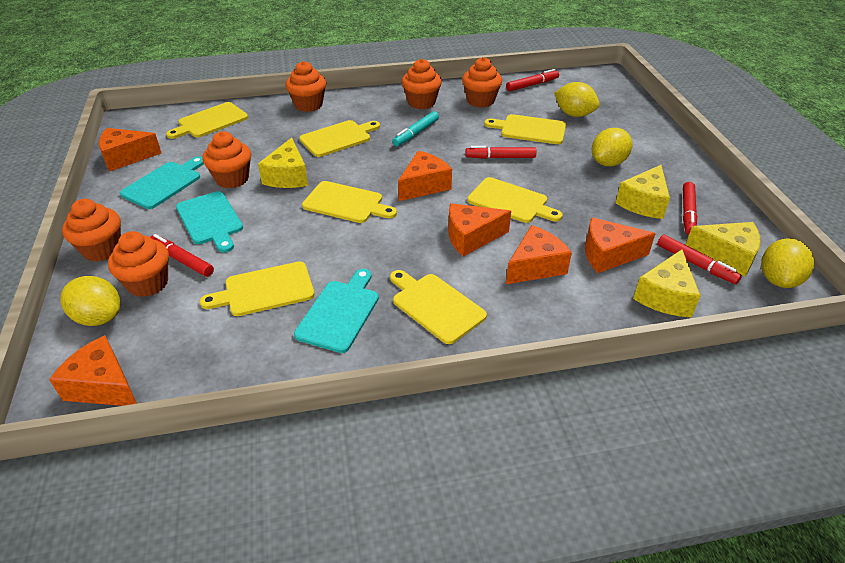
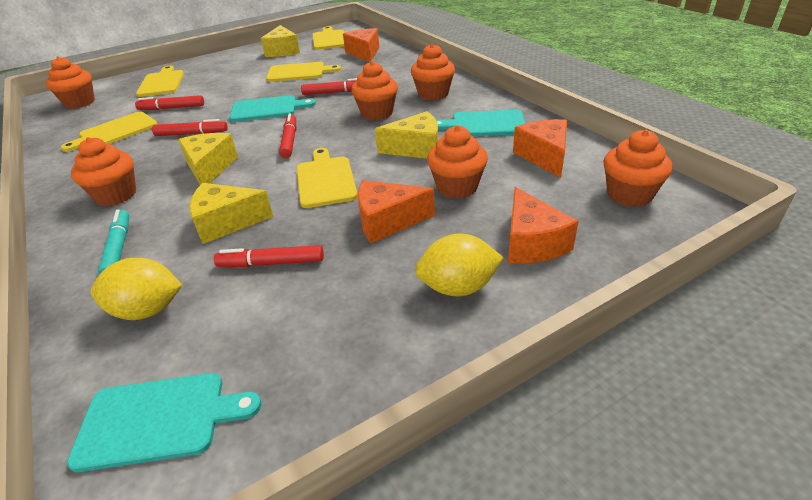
orange cheese: [49,335,137,406] [99,128,161,171] [398,151,452,201] [448,203,511,257] [506,225,572,284] [585,217,656,273] = 6 -> [343,28,379,62] [358,180,435,243] [508,187,579,264] [513,119,567,178] = 4
yellow cutting board: [166,102,248,139] [200,261,314,316] [299,120,380,157] [302,181,397,223] [390,270,487,344] [467,177,563,223] [484,114,566,144] = 7 -> [61,112,158,152] [136,66,184,97] [266,62,341,82] [296,148,358,208] [312,26,344,50] = 5
yellow lemon: [60,276,120,326] [554,82,600,117] [592,128,632,166] [761,238,815,288] = 4 -> [91,258,182,320] [415,234,504,296] = 2

